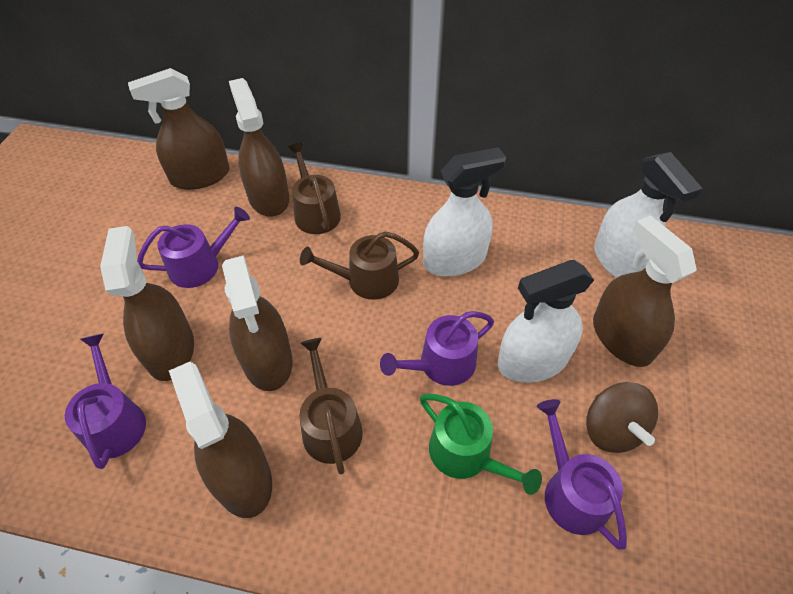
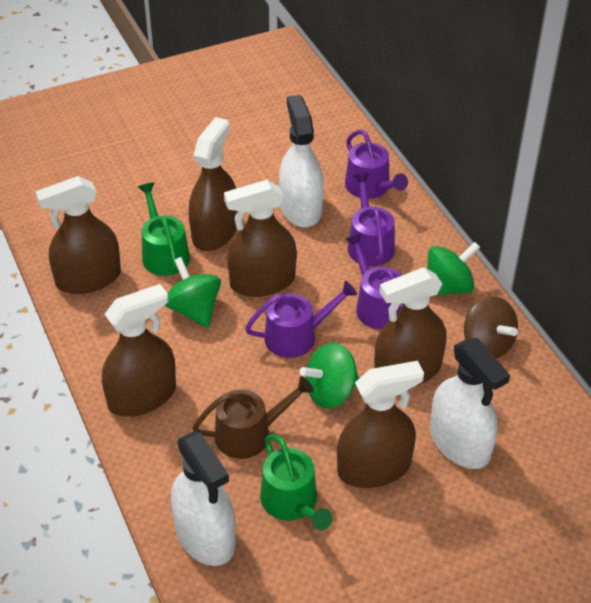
brown watering can: [288,142,341,234] [299,338,363,474] [300,231,419,300] = 3 -> [192,376,314,459] = 1
green spinning top: none = 0 -> [165,257,221,328] [300,343,359,408] [427,242,480,296] = 3
green watering can: [420,394,542,495] = 1 -> [138,183,190,276] [260,434,332,530] = 2

